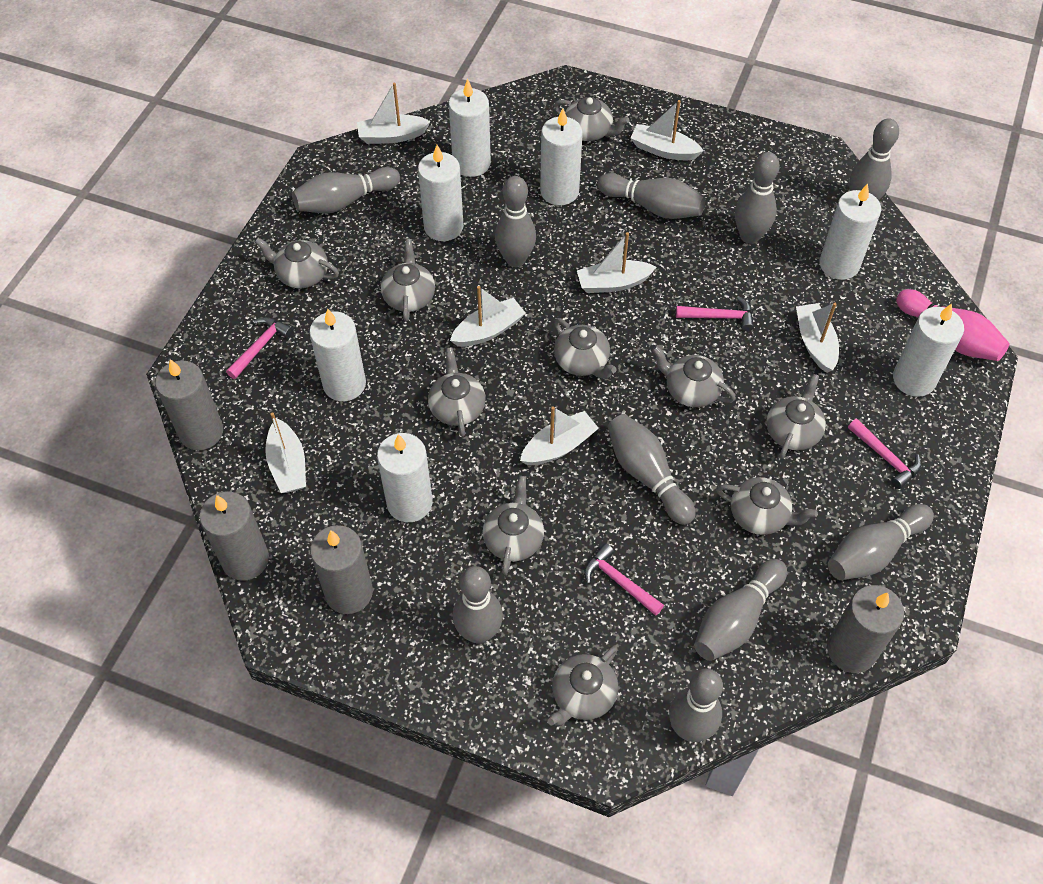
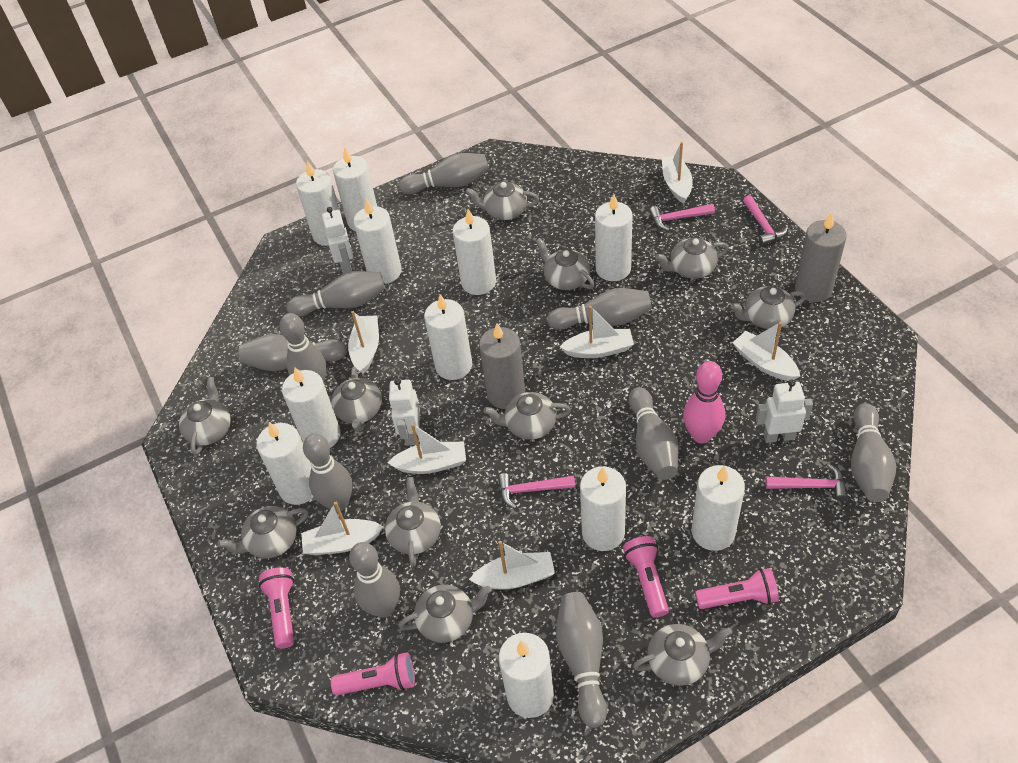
grey candle: [155,359,223,450] [199,492,269,580] [310,525,373,614] [827,585,904,673] = 4 -> [479,323,525,409] [795,212,847,302] = 2
grey teapot: [255,238,339,288] [381,239,435,321] [428,347,486,437] [483,476,544,575] [548,646,618,726] [554,97,629,141] [554,318,616,379] [652,346,736,407] [716,477,818,535] [767,374,826,459] = 10 -> [179,377,231,455] [218,506,308,558] [331,367,382,432] [385,477,441,567] [399,585,492,643] [466,181,539,220] [484,392,571,439] [536,238,594,290] [633,624,732,686] [655,237,729,279] [731,286,806,329] = 11
pink flashlight: none = 0 -> [259,568,294,649] [331,652,415,695] [623,536,669,617] [695,568,779,609] = 4
white candle: [309,309,366,401] [377,433,433,522] [418,145,464,241] [448,79,491,177] [540,108,583,205] [819,184,881,280] [893,303,964,397] = 7 -> [256,422,313,505] [282,367,341,448] [296,161,340,246] [333,147,377,231] [353,198,402,284] [424,294,472,380] [453,209,496,295] [499,633,554,718] [580,466,626,551] [595,194,633,281] [692,465,745,551] = 11
white robot: none = 0 -> [322,207,353,274] [388,378,420,446] [756,379,813,443] = 3

